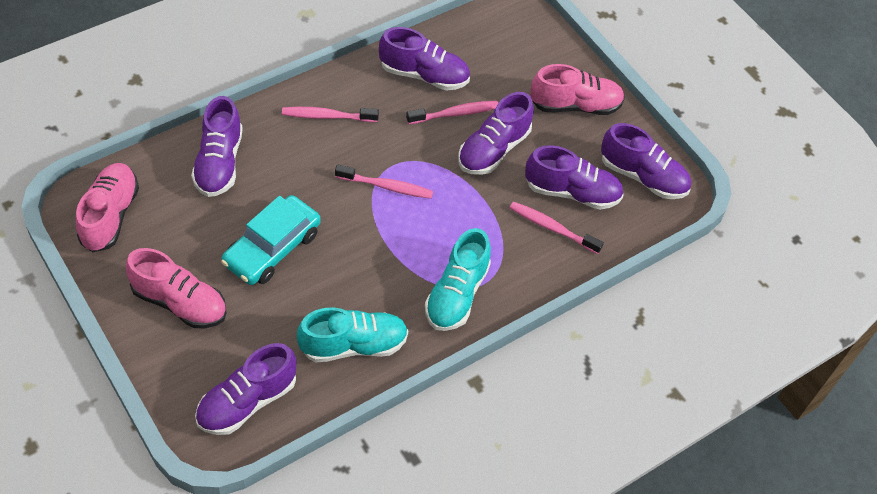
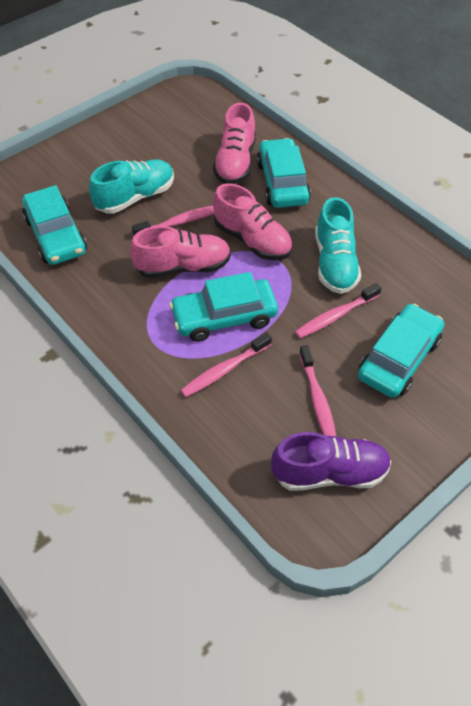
purple shoe: [191,96,243,197] [195,343,297,435] [379,27,470,90] [458,92,534,175] [525,145,624,210] [601,123,691,199] = 6 -> [271,432,392,491] = 1
turquoise car: [221,195,321,285] = 1 -> [22,185,87,265] [169,272,278,342] [257,138,311,208] [358,304,444,398] = 4

